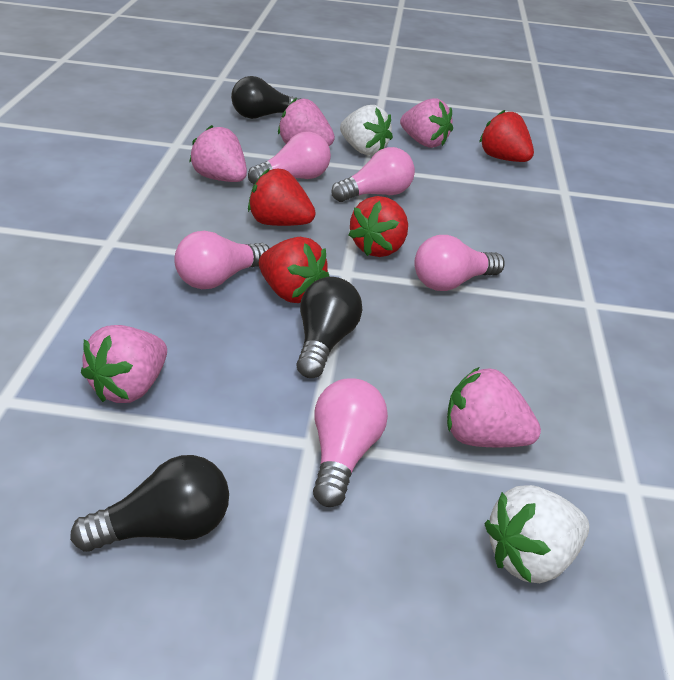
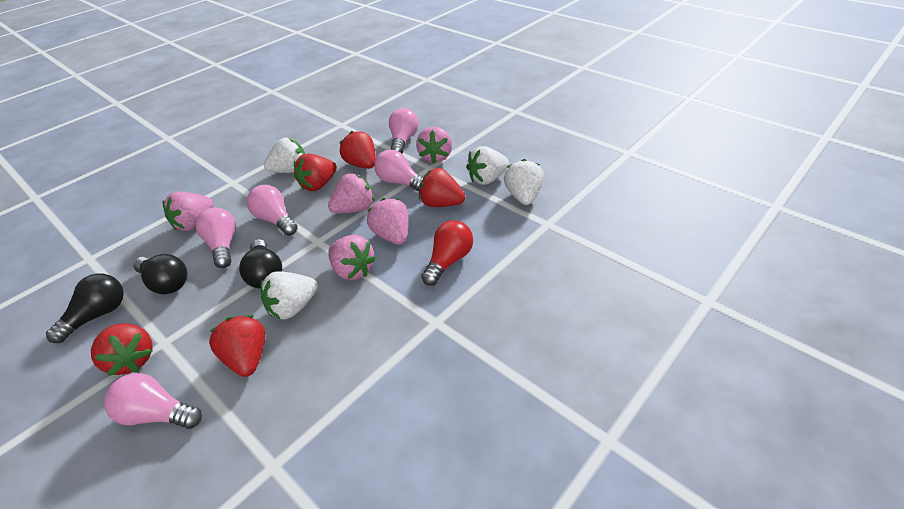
red light bulb: none = 0 -> [421,220,473,286] = 1
red strawberry: [248,168,316,226] [259,237,330,303] [348,196,408,257] [479,110,534,162] = 4 -> [91,323,153,376] [209,315,265,377] [294,154,337,191] [339,131,376,169] [419,168,465,207] = 5
white strawberry: [340,105,393,155] [484,485,589,583] = 2 -> [260,271,318,319] [264,138,305,173] [466,146,509,185] [504,159,544,205] = 4

